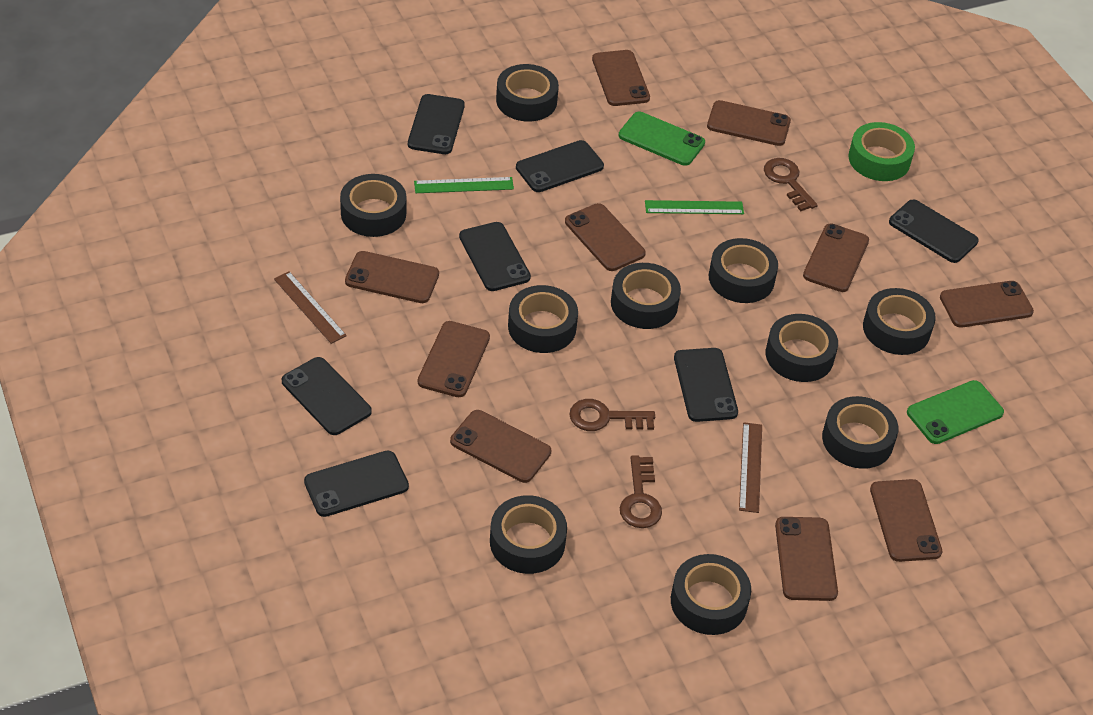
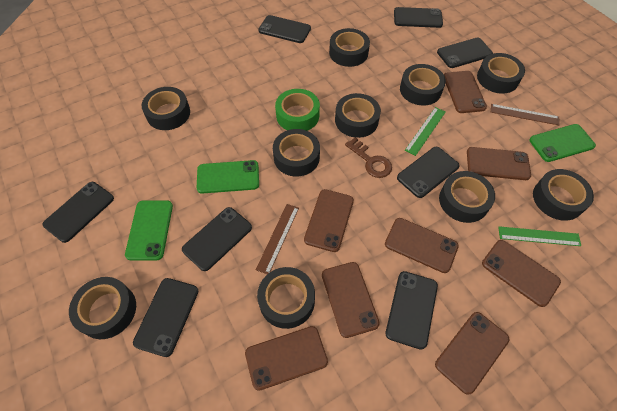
black phone: [282,357,372,435] [304,451,409,517] [408,94,465,154] [459,222,531,291] [516,140,604,192] [674,348,738,422] [889,199,979,263] = 7 -> [43,182,114,243] [133,278,198,357] [182,207,252,271] [258,15,311,43] [386,271,438,350] [394,7,443,28] [397,147,460,198] [437,38,493,68] = 8
brown key: [569,399,655,431] [620,455,662,528] [764,158,818,211] = 3 -> [345,137,392,178] = 1
brown phone: [345,251,439,303] [418,321,490,397] [450,410,551,483] [565,203,646,271] [592,50,650,106] [707,100,791,146] [775,517,838,601] [803,223,869,292] [870,479,942,562] [940,281,1034,328] = 10 -> [245,326,328,391] [304,189,354,252] [322,262,380,338] [385,218,459,273] [435,312,509,395] [444,71,487,113] [467,147,531,180] [482,240,561,307] = 8
green phone: [619,112,705,166] [907,380,1004,444] = 2 -> [125,200,173,261] [196,160,259,194] [529,124,596,162] = 3

